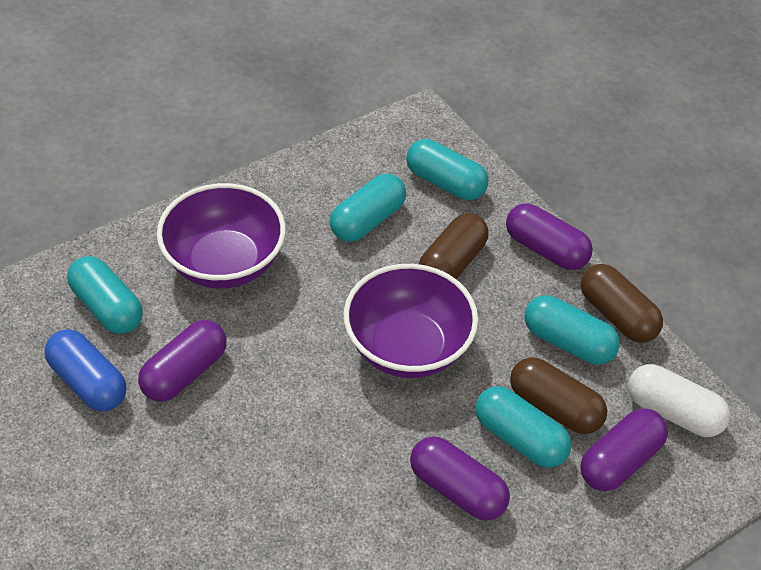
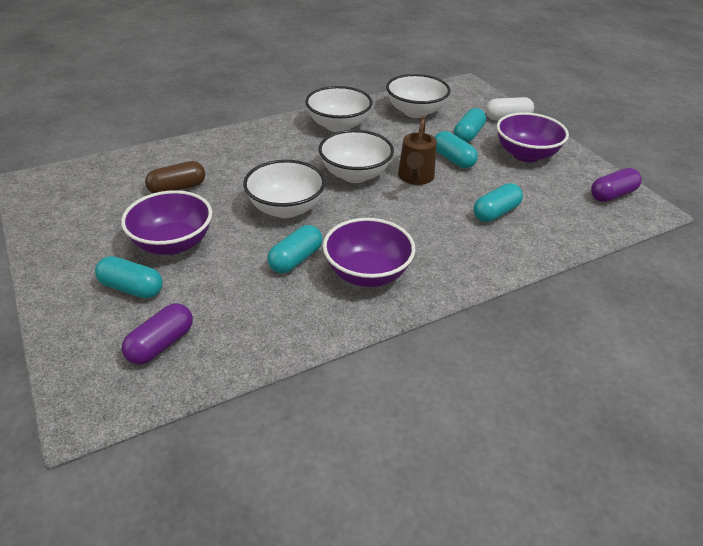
blue capsule: [44,329,127,411] = 1 -> none = 0
brown capsule: [419,213,489,279] [510,357,607,434] [581,264,663,343] = 3 -> [145,161,205,193] = 1
brown watering can: none = 0 -> [398,116,437,185] = 1
purple bowl: [157,183,286,289] [343,264,478,378] = 2 -> [121,190,212,255] [323,218,415,287] [497,112,569,162] = 3
purple capsule: [138,320,227,401] [410,436,510,521] [506,203,593,270] [580,408,668,491] = 4 -> [122,303,193,365] [591,168,642,202] = 2
white bowl: none = 0 -> [243,160,326,218] [305,86,372,132] [319,130,394,183] [386,74,451,118] = 4

